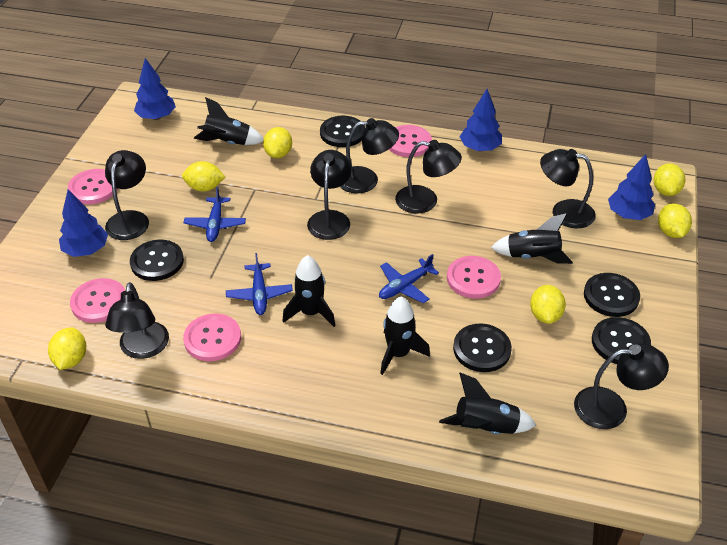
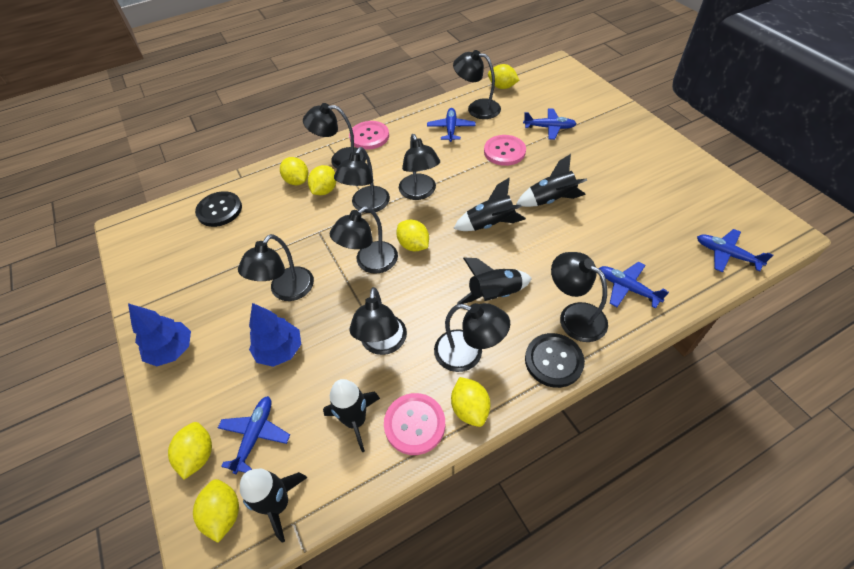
black button: [130,240,184,281] [320,116,365,147] [453,323,512,372] [584,273,640,317] [592,317,651,364] = 5 -> [195,191,242,227] [525,333,585,388] = 2
black lamp: [105,150,149,240] [105,282,169,359] [307,150,351,240] [340,118,399,193] [395,140,462,214] [540,149,596,228] [574,343,669,429] = 7 -> [238,234,314,301] [303,103,366,169] [330,206,398,274] [334,147,390,213] [349,287,407,355] [399,134,440,200] [434,303,510,372] [453,50,501,119] [551,252,608,342] = 9
blue plane: [183,187,246,242] [226,253,293,315] [379,254,439,303] = 3 -> [218,396,290,474] [427,108,475,142] [523,108,576,140] [599,262,669,309] [697,229,773,272] = 5
blue tree: [59,189,108,257] [134,58,176,120] [460,89,502,151] [608,154,655,220] = 4 -> [128,303,191,366] [249,303,301,367] = 2
pink button: [68,169,118,204] [70,278,125,323] [183,313,241,361] [389,125,432,157] [447,256,501,299] = 5 -> [349,121,389,150] [384,393,445,455] [484,135,526,166] = 3
yellow lemon: [48,328,86,370] [182,161,225,191] [263,127,292,158] [530,285,566,324] [654,163,685,196] [658,203,692,238] = 6 -> [168,422,212,480] [193,479,239,543] [280,157,308,185] [308,165,336,195] [396,219,429,251] [451,377,490,427] [488,64,519,89] = 7

